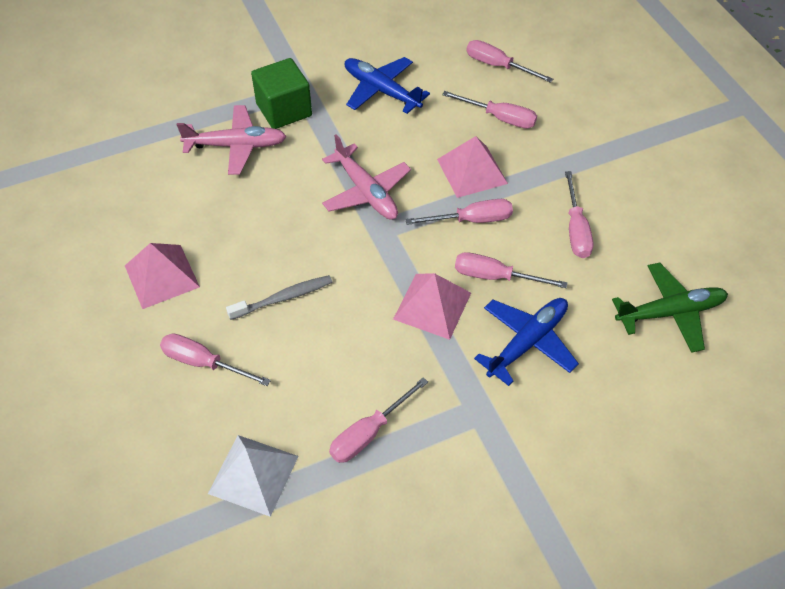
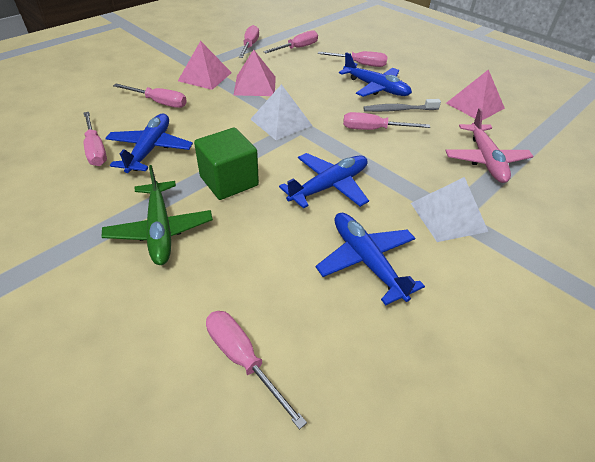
blue plane: [345,57,430,114] [474,298,579,386] = 2 -> [105,113,193,173] [279,153,369,209] [316,213,425,305] [339,52,412,97] = 4
pink plane: [177,105,287,175] [322,134,411,220] = 2 -> [445,108,534,183] = 1
white pyramid: [208,435,299,517] = 1 -> [250,84,312,140] [411,177,488,242] = 2

